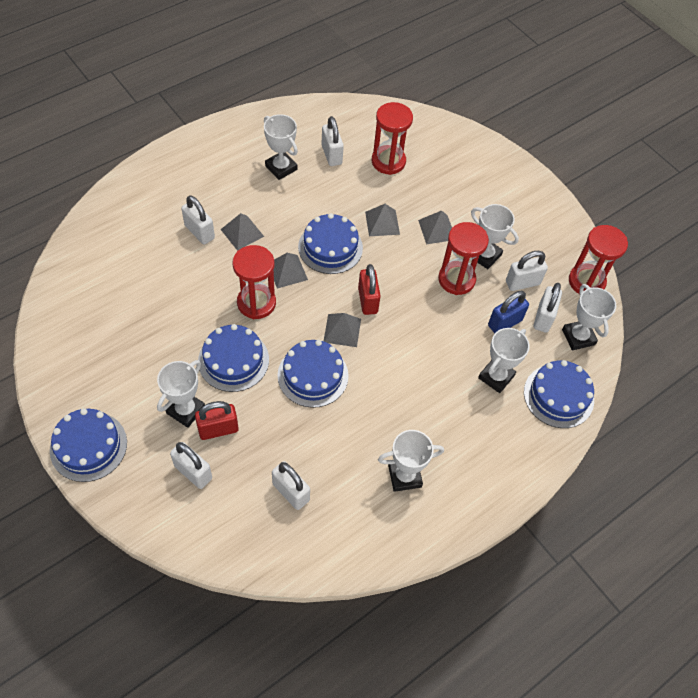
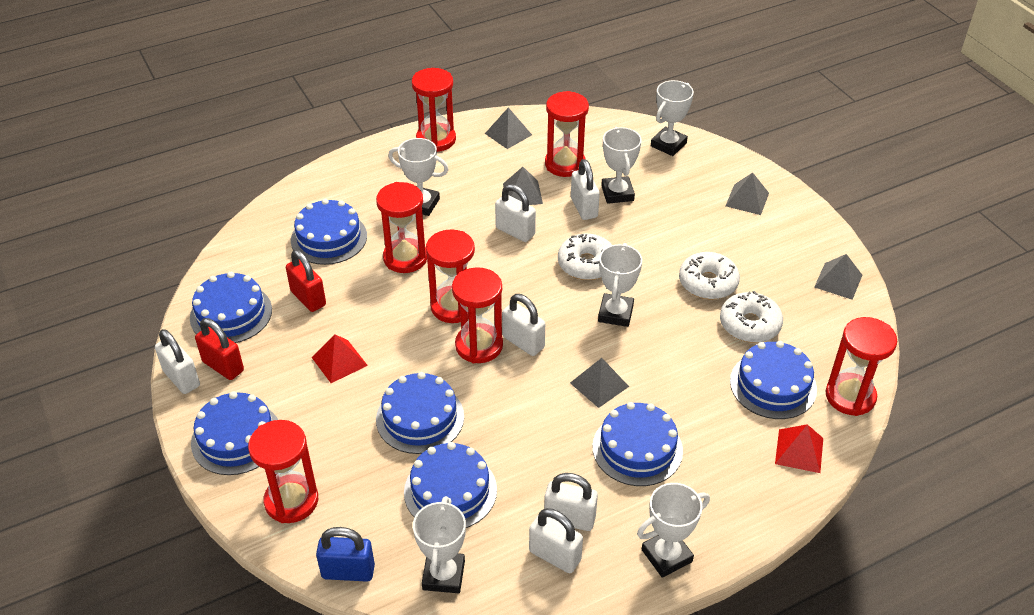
blue cake: [50,408,127,482] [198,324,269,392] [278,340,349,408] [298,213,363,274] [524,360,594,428] = 5 -> [190,272,272,343] [191,391,278,475] [291,199,367,265] [376,372,464,454] [404,442,497,528] [592,402,683,486] [730,341,817,419] = 7
red hourglass: [233,245,276,319] [372,102,413,175] [438,222,489,295] [569,225,628,294] = 4 -> [248,420,318,523] [376,182,427,273] [412,68,456,152] [426,229,475,323] [452,267,503,363] [545,91,589,177] [825,317,897,416] = 7
red pyramid: none = 0 -> [311,334,368,383] [775,424,823,473] = 2
white donut: none = 0 -> [558,234,612,280] [679,252,740,299] [720,291,783,343] = 3

